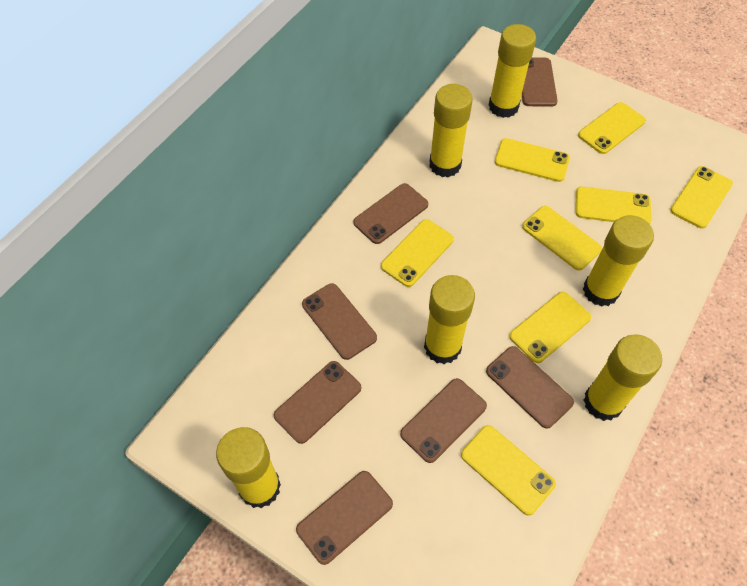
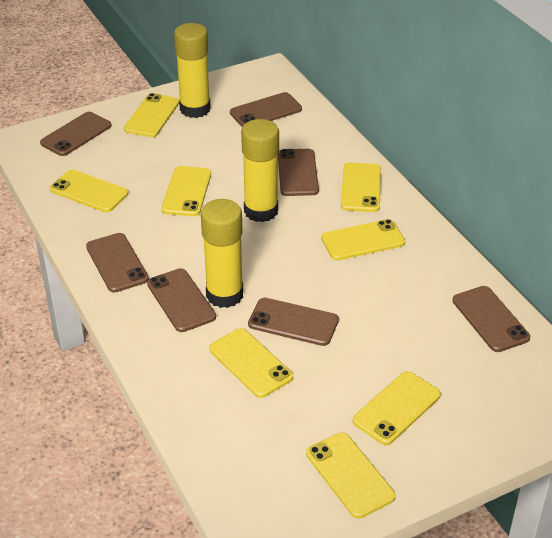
yellow glue stick: [216,427,281,508] [424,275,475,364] [429,84,473,177] [488,24,536,118] [583,215,654,307] [584,334,662,421] = 6 -> [174,23,211,118] [201,199,243,308] [241,119,279,222] = 3

